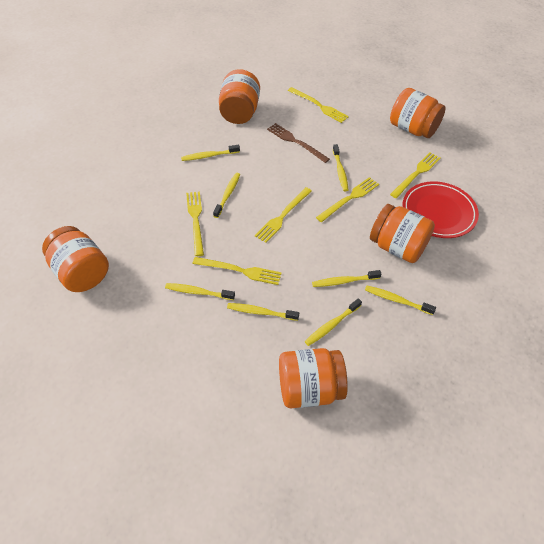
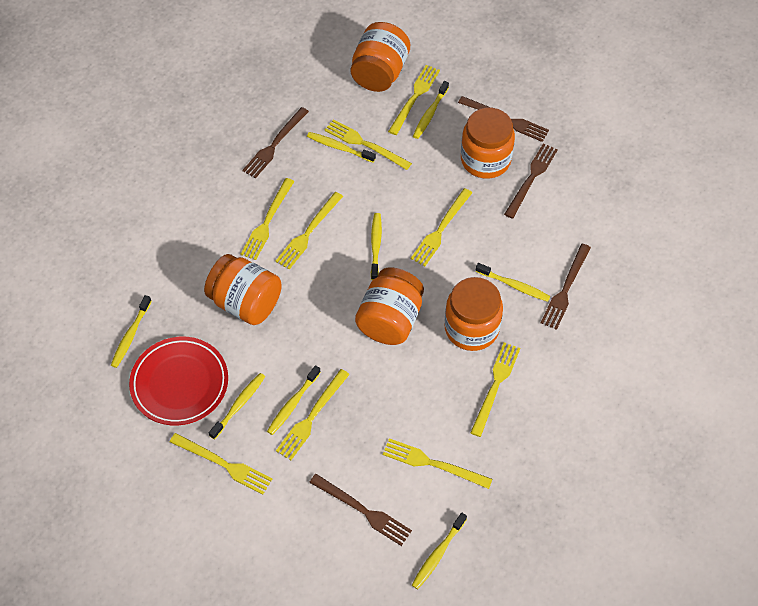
brown fork: [267,123,330,163] = 1 -> [242,107,309,178] [309,474,412,546] [458,96,549,142] [504,143,558,219] [541,244,591,330] = 5
yellow fork: [186,192,204,256] [193,257,282,285] [255,187,312,243] [288,87,349,123] [316,177,379,222] [390,152,441,198] = 6 -> [170,433,272,495] [241,178,294,260] [275,192,343,269] [276,369,350,460] [324,119,412,170] [383,438,493,489] [388,65,440,135] [411,188,472,266] [470,342,520,437] = 9

